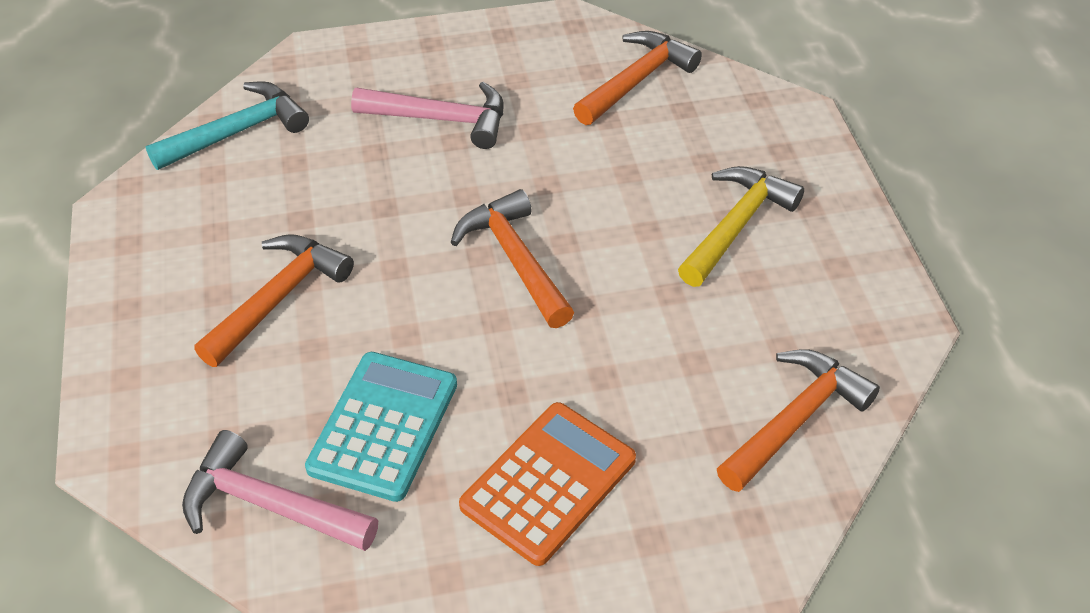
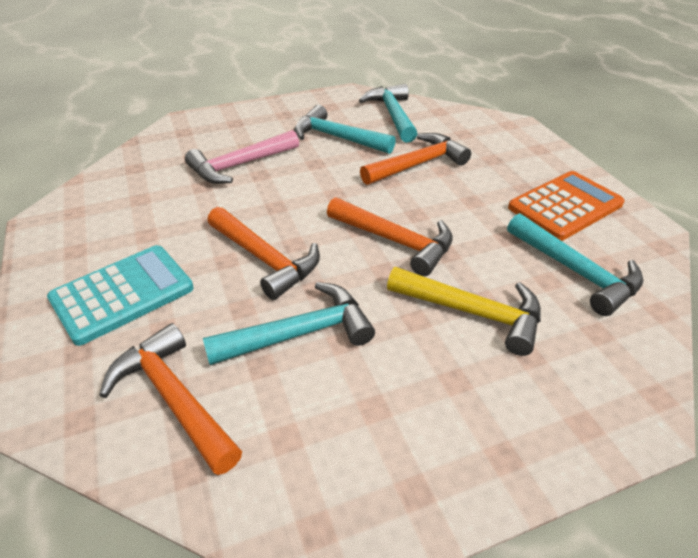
pink hammer: [182,430,378,551] [351,82,503,149] = 2 -> [185,130,299,184] = 1
turquoise hammer: [145,82,309,170] = 1 -> [203,282,375,365] [294,105,396,154] [359,84,417,143] [507,213,644,316] = 4

